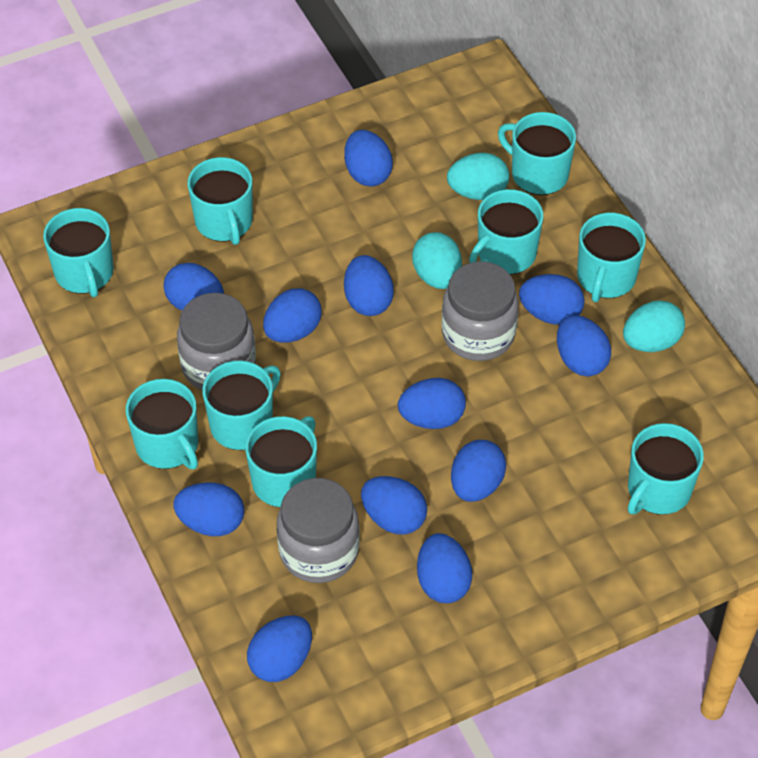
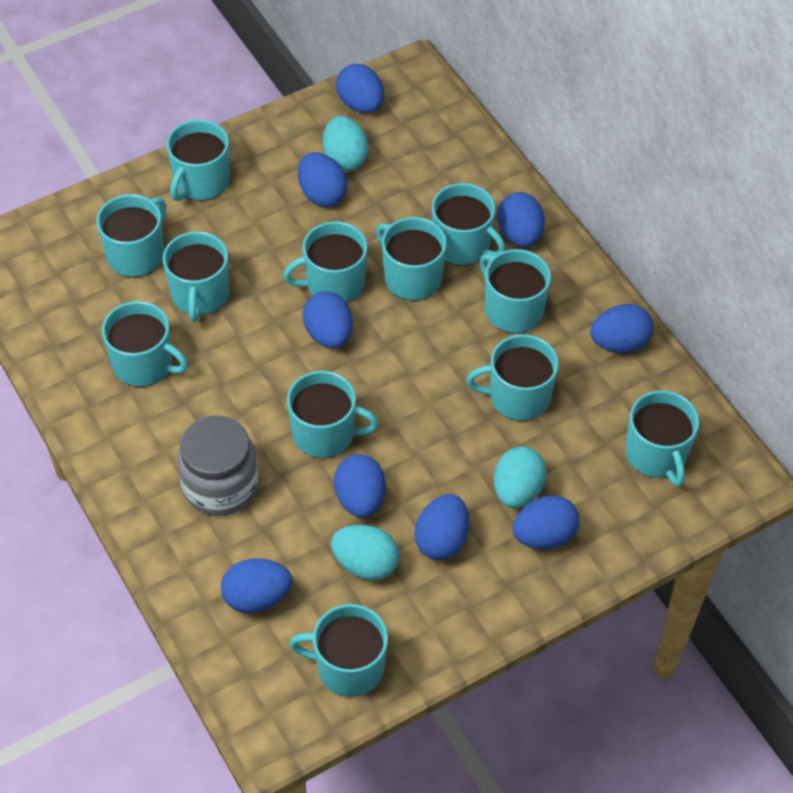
blue egg: [163,263,224,311] [173,483,244,536] [247,615,312,682] [263,288,322,343] [344,130,393,186] [344,255,394,316] [361,476,427,535] [398,378,466,429] [417,533,472,603] [451,440,506,502] [519,274,584,325] [557,315,611,376] = 12 -> [221,559,292,613] [298,152,347,207] [302,291,353,348] [334,454,386,518] [336,64,384,113] [414,494,469,560] [497,192,545,247] [513,495,580,549] [590,304,654,353] = 9
grey jar: [177,293,256,390] [277,478,360,583] [442,261,518,361] = 3 -> [177,415,259,516] = 1
turquoise mug: [43,208,114,297] [126,379,198,469] [187,157,253,245] [202,360,281,450] [245,416,317,507] [469,189,543,274] [498,112,576,195] [577,213,646,302] [628,423,704,515] = 9 -> [96,194,166,277] [102,301,188,387] [163,231,229,322] [166,119,230,201] [283,221,368,303] [287,371,379,458] [290,604,388,697] [376,217,447,301] [432,183,506,266] [466,334,559,421] [480,249,551,334] [626,390,699,486] = 12

